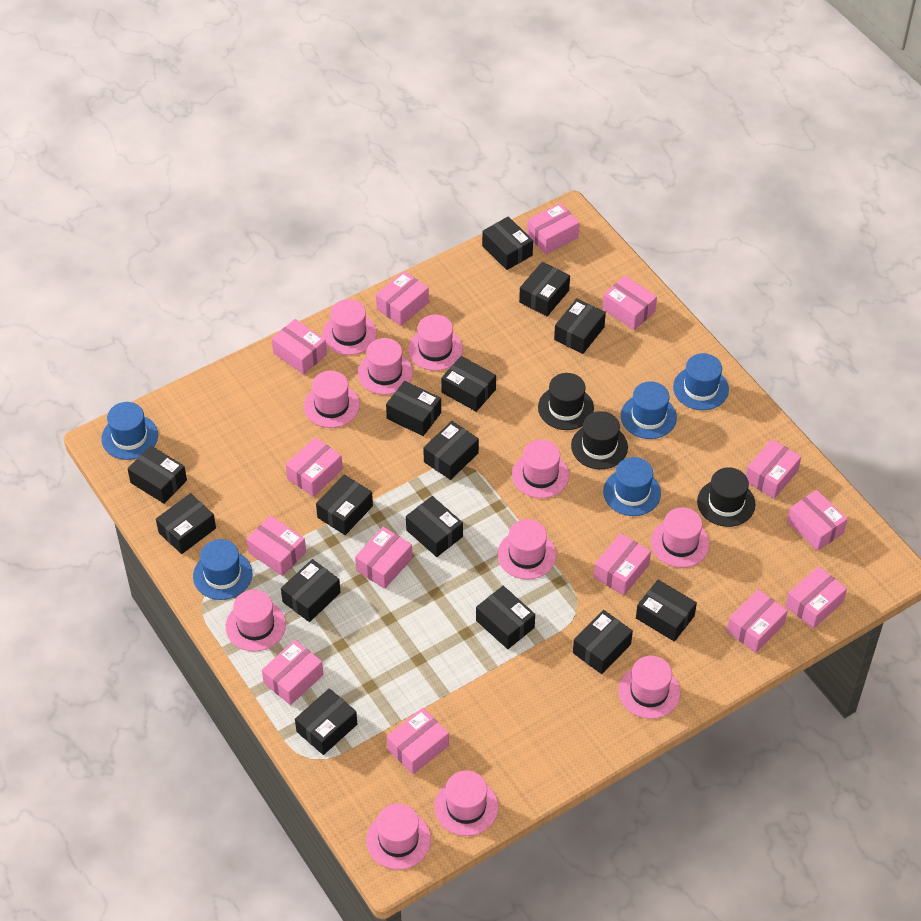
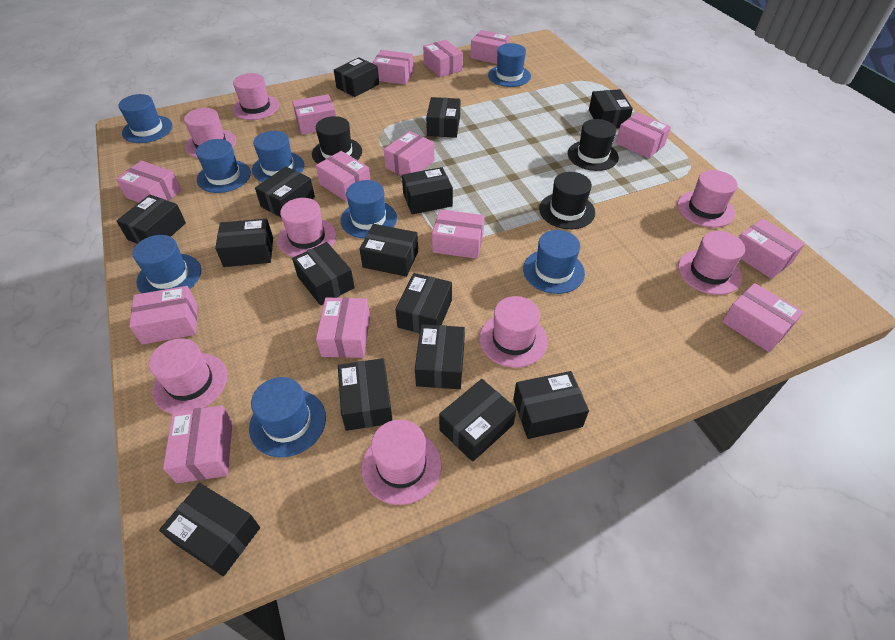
blue hat: [101,402,158,460] [193,539,252,600] [603,457,661,516] [621,381,677,439] [673,353,729,410] = 5 -> [118,94,173,143] [133,235,201,294] [196,139,251,193] [249,377,326,457] [252,131,304,182] [340,180,397,239] [488,43,531,87] [523,230,585,294] = 8
pink hat: [225,590,286,652] [304,371,360,428] [322,299,377,355] [358,338,413,395] [366,803,431,870] [408,315,463,371] [434,770,498,836] [497,519,556,579] [512,440,569,498] [618,656,680,719] [651,507,710,568] = 11 -> [149,338,227,413] [184,108,236,158] [232,73,279,120] [277,198,336,257] [361,420,442,505] [479,296,547,368] [677,170,738,228] [678,231,745,295] = 8

